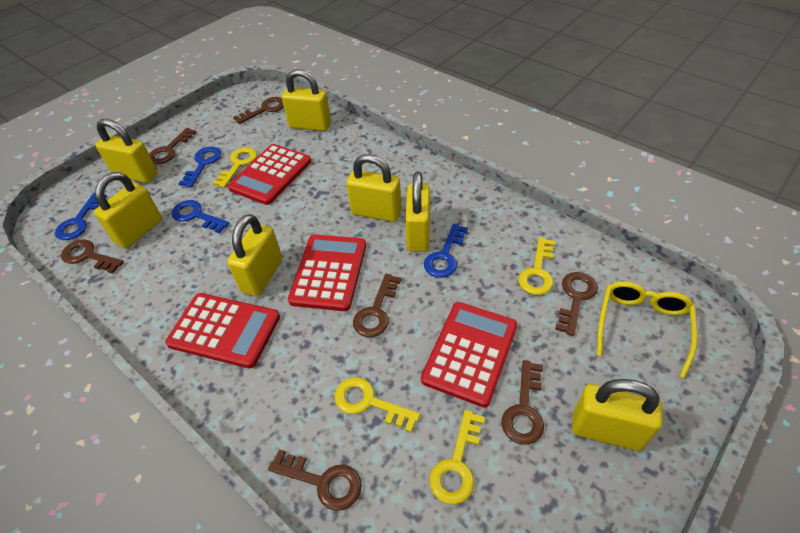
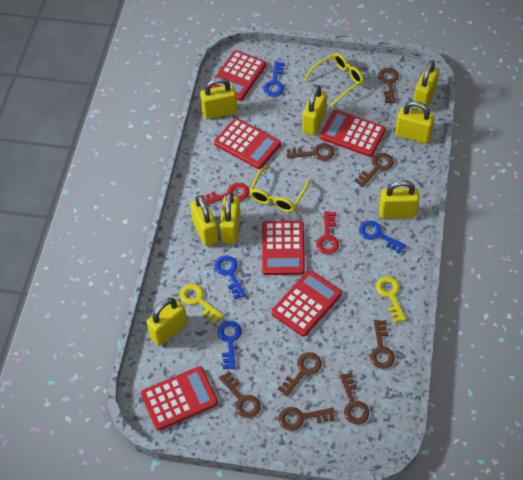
brown key: [61,239,124,274] [149,128,197,164] [233,97,284,124] [268,449,362,511] [353,274,401,337] [501,360,544,445] [555,272,598,336] = 7 -> [219,371,261,418] [278,352,322,397] [279,407,335,431] [286,143,335,161] [339,373,369,424] [354,153,394,187] [370,320,395,369] [378,68,399,103] = 8
red calculator: [165,293,280,368] [228,144,311,205] [288,234,366,311] [421,302,517,408] = 4 -> [141,366,218,430] [210,50,266,101] [214,118,281,169] [262,221,305,275] [271,270,342,337] [320,110,386,157] = 6
red key: none = 0 -> [201,183,249,204] [316,211,339,254] = 2
yellow glasses: [597,281,697,378] = 1 -> [249,166,311,212] [303,53,364,107] = 2
yellow key: [212,147,257,188] [335,377,420,433] [429,410,485,505] [518,237,555,295] = 4 -> [180,284,223,323] [376,276,406,323] = 2
yellow padlock: [94,172,162,249] [95,119,158,183] [227,214,282,296] [282,69,331,131] [346,154,402,222] [405,172,430,252] [572,379,662,451] = 7 -> [146,298,187,346] [190,195,219,246] [200,77,237,119] [220,193,240,244] [302,85,327,136] [379,180,419,219] [395,101,434,144] [413,61,439,111] = 8

